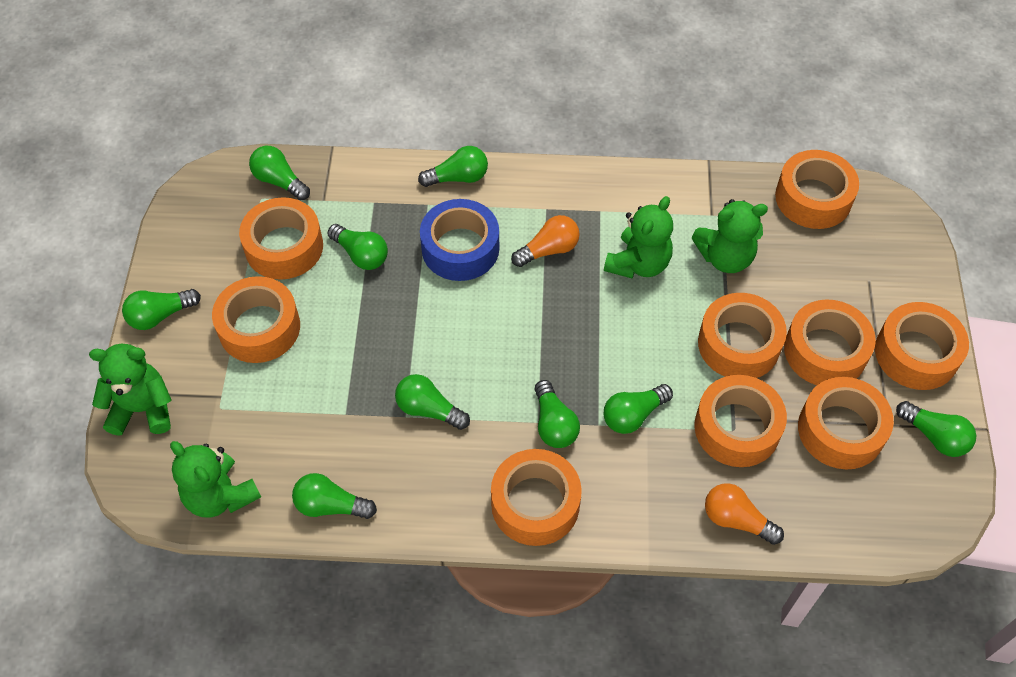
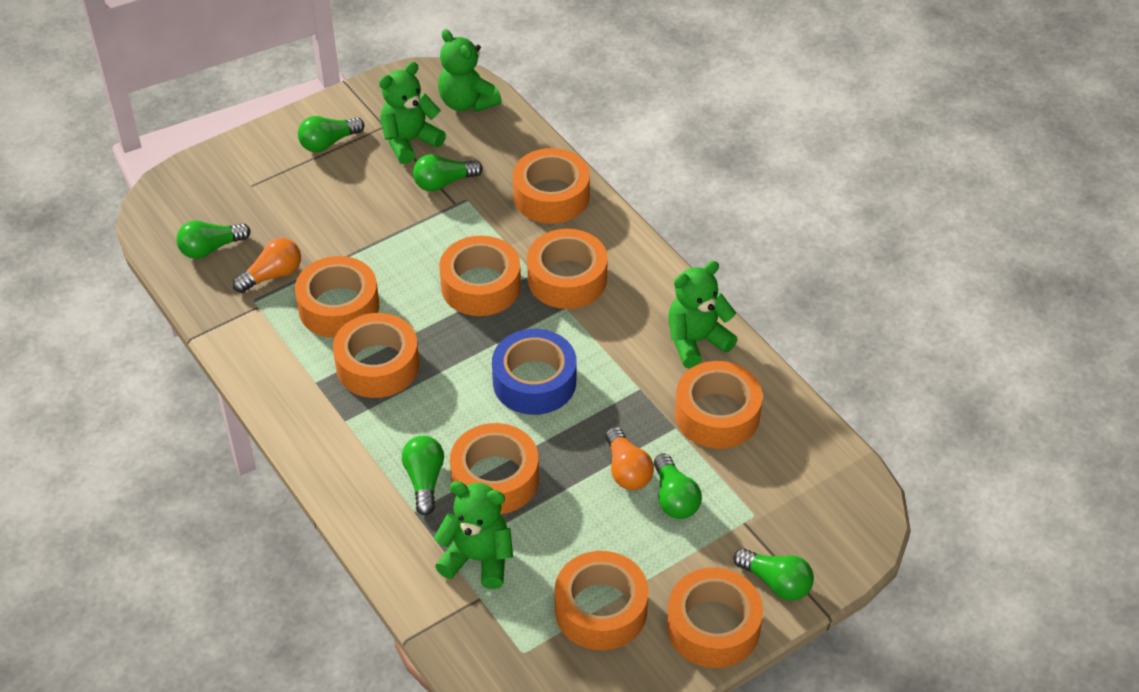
green light bulb: [122,289,201,330] [249,146,310,201] [292,473,377,519] [327,224,388,270] [395,374,470,430] [418,146,488,187] [534,380,580,448] [604,384,673,434] [896,401,976,457] = 9 -> [176,220,251,259] [298,116,364,152] [402,436,444,515] [413,154,483,192] [654,453,702,519] [734,548,814,601] = 6

